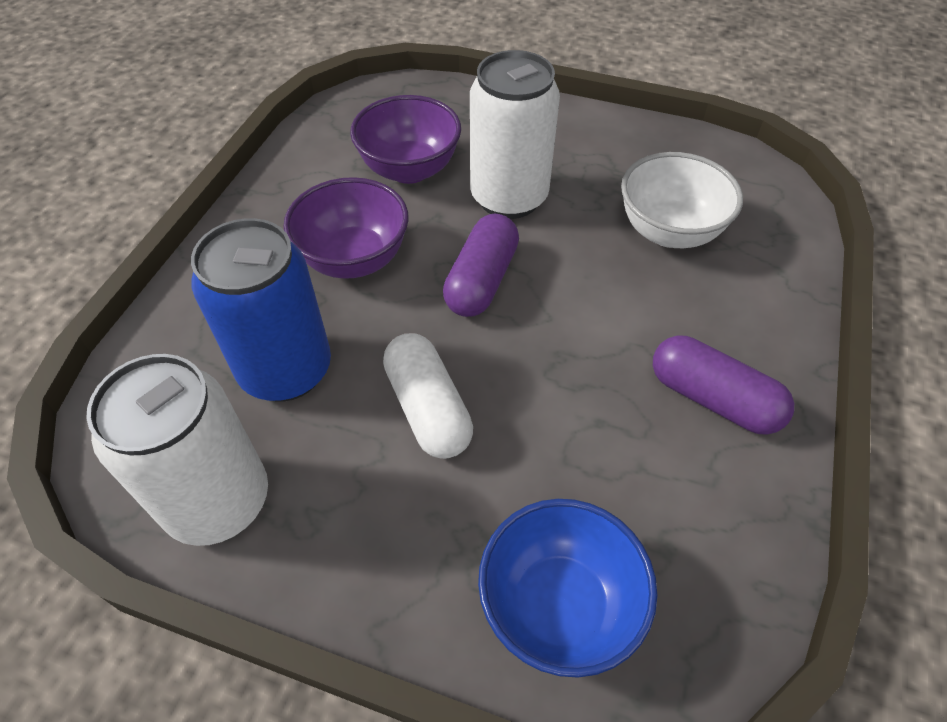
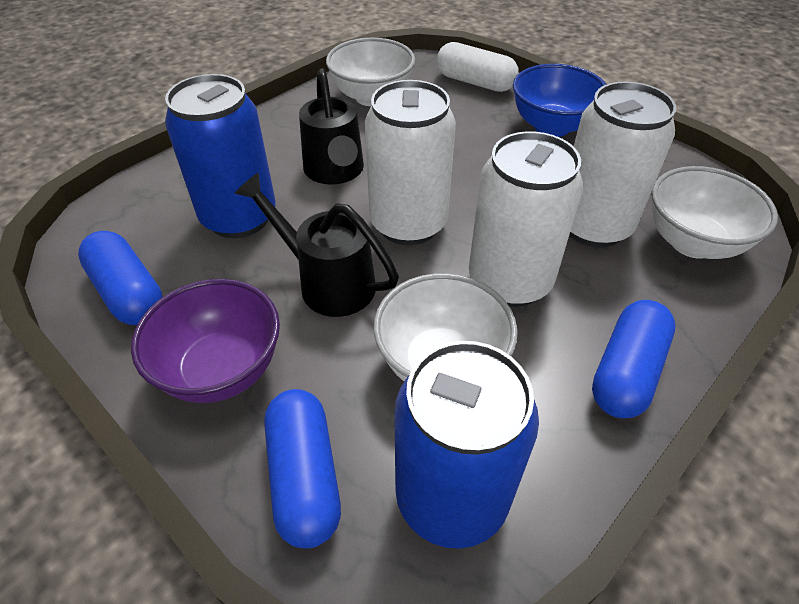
black watering can: none = 0 -> [235,173,399,317] [299,68,364,185] = 2
blue can: [191,218,331,401] = 1 -> [165,74,276,238] [394,341,539,549] = 2
blue capsule: none = 0 -> [78,231,163,325] [264,389,341,549] [592,300,675,418] = 3
purple bowl: [283,177,409,279] [350,95,461,184] = 2 -> [131,279,280,403] = 1
purple capsule: [443,213,519,317] [653,336,794,435] = 2 -> none = 0
white bowl: [621,152,743,248] = 1 -> [326,38,415,106] [373,273,518,381] [652,166,778,259] = 3
white can: [86,354,268,546] [470,50,560,219] = 2 -> [365,80,456,245] [469,131,583,307] [569,81,676,248] = 3

